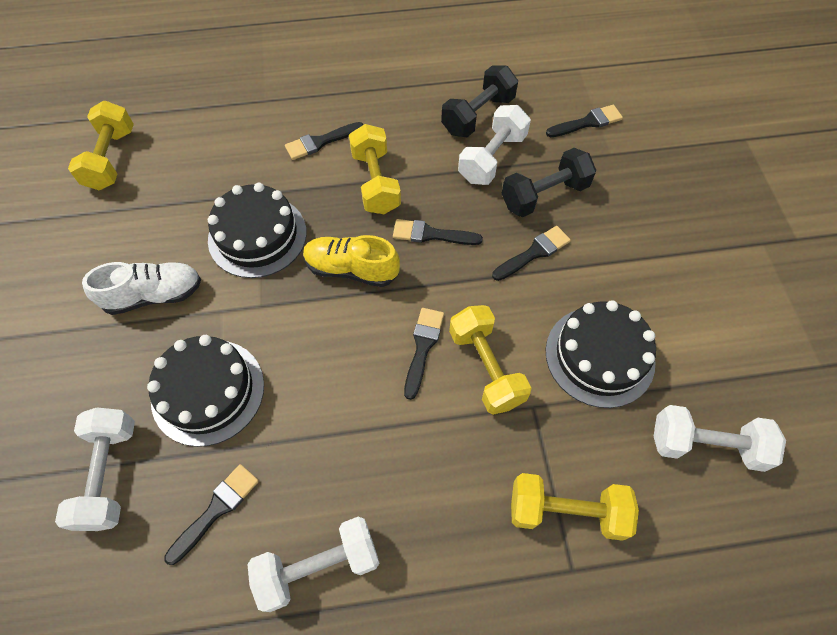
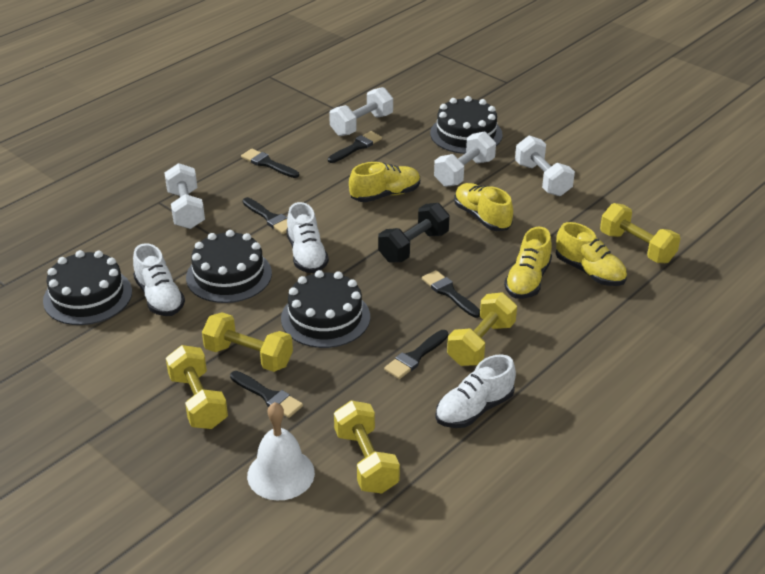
black cake: [147,335,264,447] [208,183,307,278] [546,300,656,408] = 3 -> [43,250,132,325] [186,230,272,303] [281,270,370,348] [430,96,503,154] = 4
black dumbbell: [441,66,518,137] [501,148,596,217] = 2 -> [378,203,450,263] = 1
white bell: none = 0 -> [247,402,315,500] = 1
white shoe: [82,262,201,315] = 1 -> [133,243,185,316] [286,202,329,273] [435,354,516,428] = 3
yellow dumbbell: [68,101,134,190] [349,124,401,214] [449,305,531,415] [511,473,639,541] = 4 -> [166,345,228,429] [202,312,293,372] [334,400,400,493] [447,292,517,366] [600,203,681,263] = 5
yellow shoe: [303,235,400,287] = 1 -> [349,162,420,202] [454,183,513,231] [504,227,552,299] [556,222,627,286] = 4

